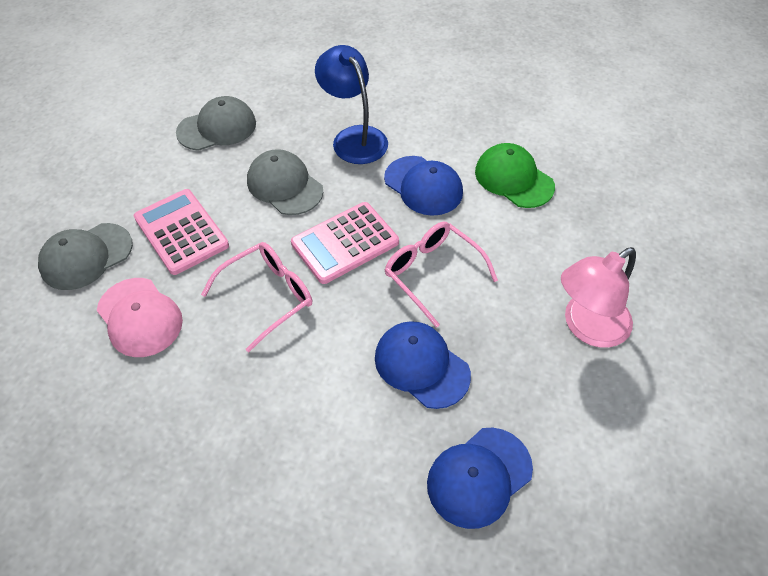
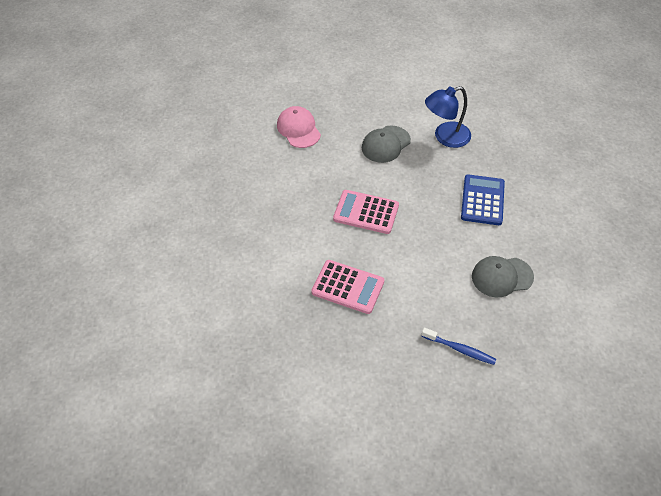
blue calculator: none = 0 -> [461,174,505,225] = 1
blue cap: [375,321,471,409] [384,156,463,216] [427,427,533,529] = 3 -> none = 0
blue toothbrush: none = 0 -> [421,328,496,365] = 1
green cap: [475,143,555,208] = 1 -> none = 0
grey cap: [38,223,133,290] [176,96,256,151] [247,149,323,215] = 3 -> [362,126,411,163] [472,256,534,297] = 2
pink glasses: [201,242,312,352] [385,221,498,327] = 2 -> none = 0
pink lamp: [561,247,636,348] = 1 -> none = 0

